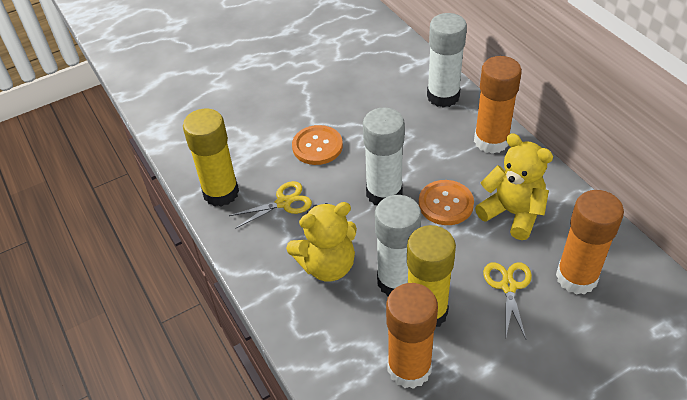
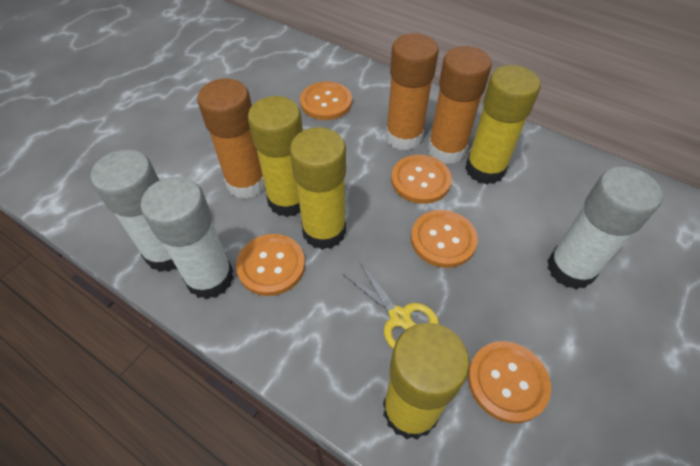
orange button: [292,125,343,165] [419,180,474,225] = 2 -> [236,234,305,296] [300,82,352,120] [391,155,452,204] [411,210,478,268] [468,341,551,423] = 5
yellow glue stick: [183,109,239,207] [407,225,456,327] = 2 -> [248,96,303,217] [290,127,346,250] [383,323,470,440] [465,65,541,185] = 4
yellow scissors: [229,181,312,229] [483,263,532,339] = 2 -> [344,263,439,349] = 1
yellow teddy bear: [286,202,357,281] [475,133,553,240] = 2 -> none = 0

